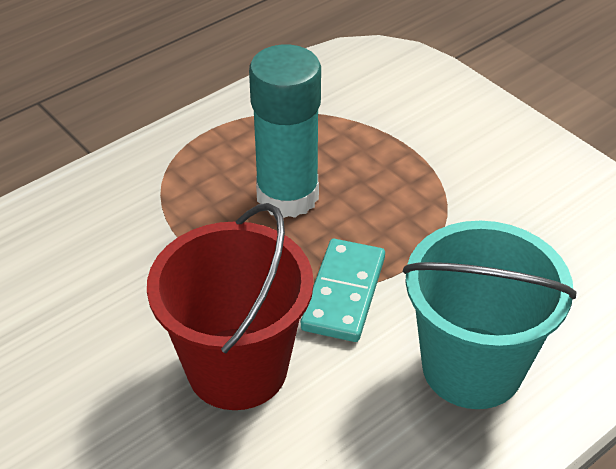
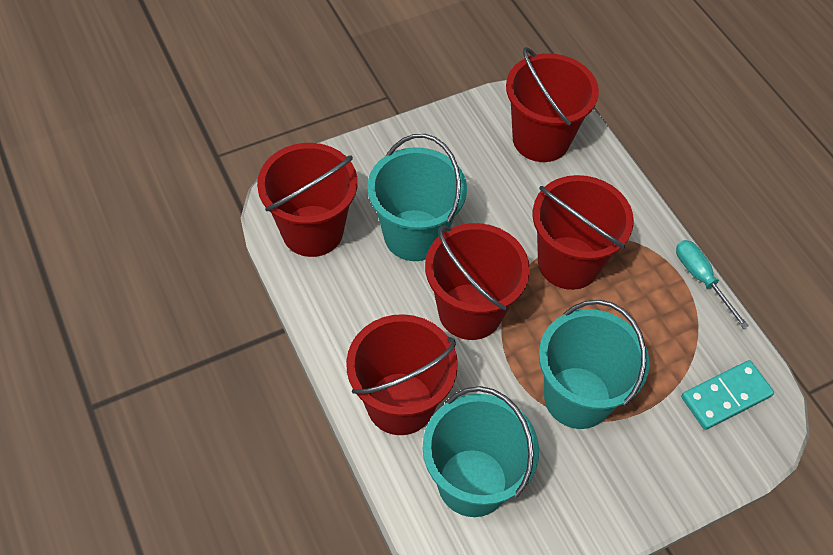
red bucket: [147,203,314,410] = 1 -> [257,143,357,257] [346,314,458,435] [425,223,530,340] [506,47,599,162] [533,175,634,290] = 5
turquoise bucket: [403,221,577,409] = 1 -> [367,134,467,261] [422,386,539,517] [539,300,649,429] = 3
turquoise glue stick: [249,45,321,218] = 1 -> none = 0
turquoise screwdriver: none = 0 -> [676,240,749,329] = 1

